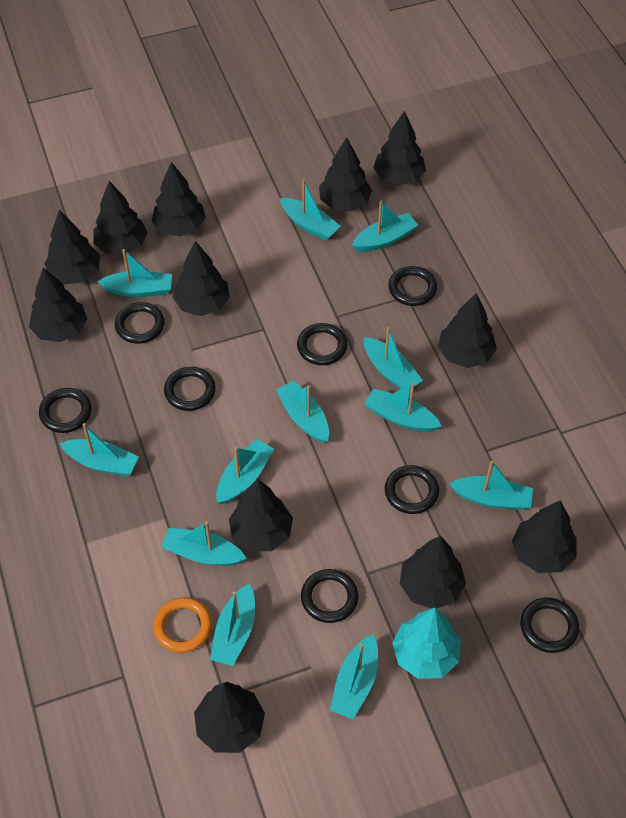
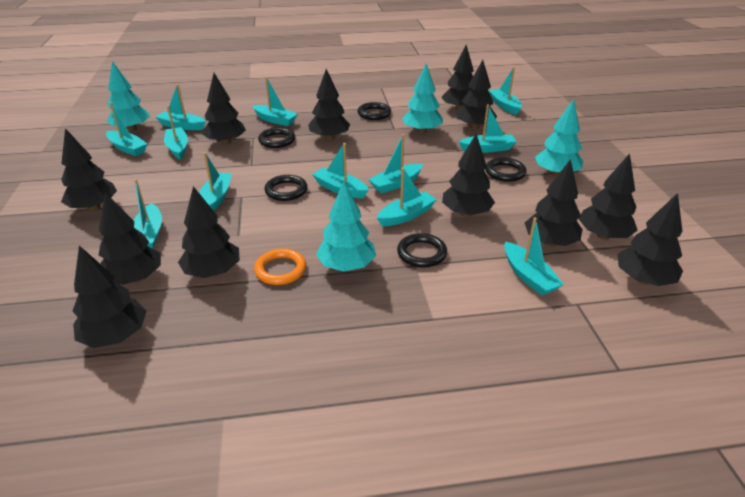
black ring: [39,388,91,433] [115,302,165,344] [164,367,216,411] [297,323,347,365] [301,569,359,623] [385,465,439,514] [388,266,437,306] [520,597,579,653] = 8 -> [258,127,295,148] [265,175,308,201] [358,102,391,120] [397,233,447,267] [485,157,527,182] = 5
turquoise tree: [392,608,461,679] = 1 -> [106,61,150,132] [316,181,376,272] [402,64,443,134] [535,99,583,177] = 4

